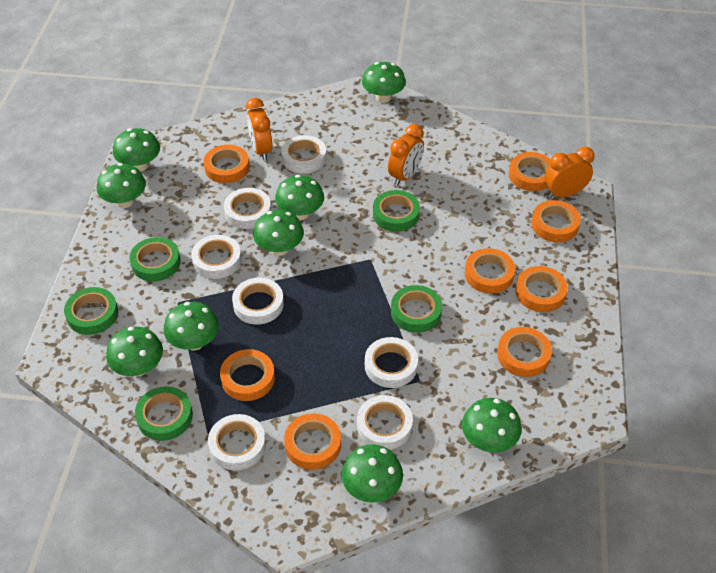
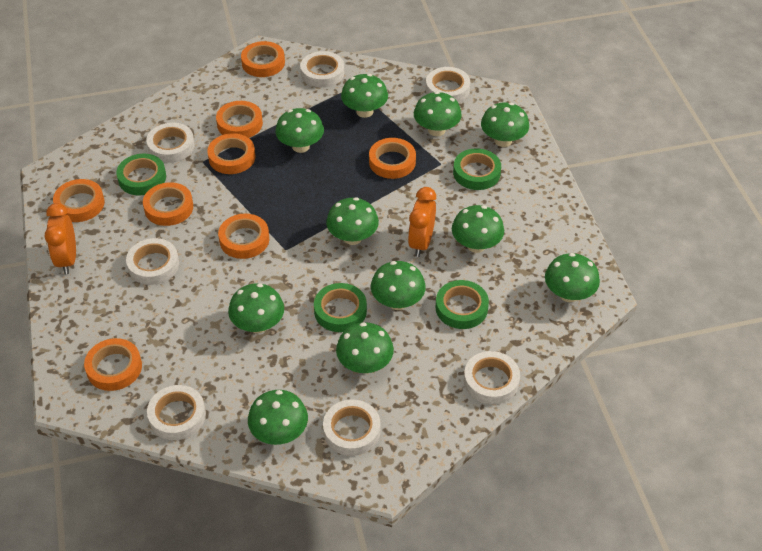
green mushroom: [97,163,146,208] [106,327,163,376] [113,128,160,171] [164,302,219,351] [253,210,304,256] [275,175,324,220] [341,444,403,503] [362,62,406,103] [462,398,522,452] = 9 -> [228,283,284,333] [248,390,308,445] [275,108,324,153] [326,197,379,245] [336,322,394,374] [341,74,388,118] [371,261,426,310] [414,91,462,136] [452,205,504,253] [481,103,529,147] [545,253,600,302] = 11
green tape: [64,287,118,335] [130,237,181,282] [135,386,193,441] [373,190,420,232] [391,285,442,333] = 5 -> [116,154,166,195] [314,283,367,332] [436,280,489,329] [453,148,501,190] = 4
orange clock: [246,98,272,161] [388,124,424,186] [545,147,595,199] = 3 -> [45,203,76,274] [408,187,436,257] = 2

